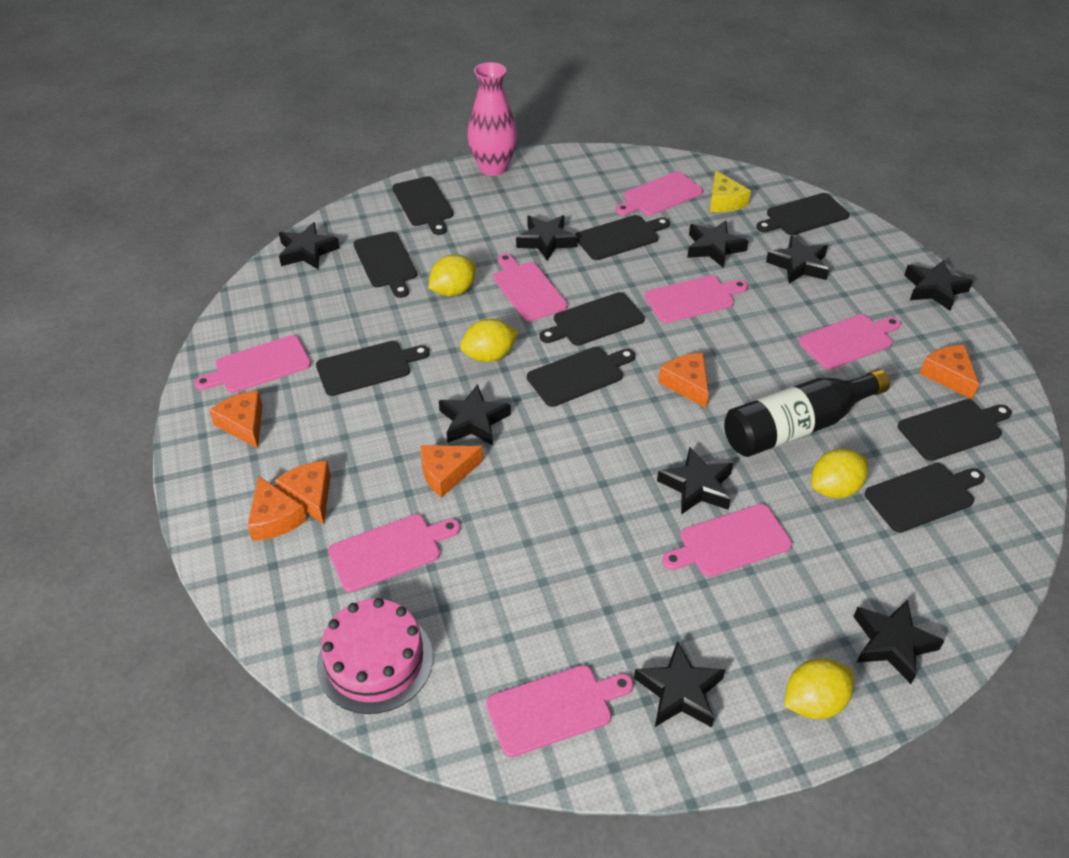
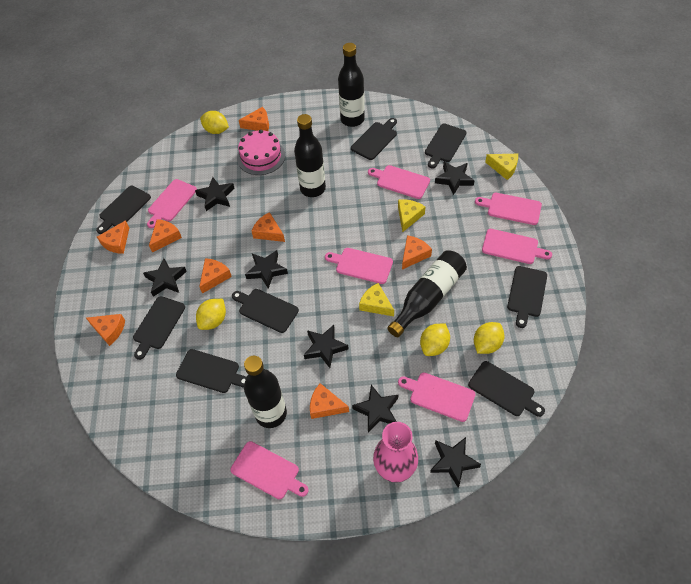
black bottle: [724,369,890,457] = 1 -> [244,356,287,428] [294,114,326,197] [338,43,365,127] [387,250,467,337] = 4
black cutting board: [316,341,430,396] [353,232,417,298] [392,176,453,235] [527,347,635,407] [540,292,645,346] [575,215,670,260] [756,193,849,235] [865,463,985,532] [898,400,1012,461] = 9 -> [96,186,151,234] [133,296,185,360] [176,349,247,393] [232,289,299,333] [351,118,397,160] [425,123,467,169] [468,361,545,417] [507,266,547,328] = 8
black star: [279,222,340,269] [439,384,511,445] [516,215,578,261] [634,641,725,727] [657,447,733,514] [687,221,748,268] [766,235,829,284] [853,600,945,684] [904,260,973,311] = 9 -> [143,258,187,297] [195,177,235,211] [245,250,288,288] [304,325,349,368] [352,385,399,432] [430,437,481,488] [435,162,475,195] = 7
orange cheese: [209,391,263,448] [247,476,307,541] [275,461,331,524] [421,445,483,497] [658,353,709,408] [919,345,979,399] = 6 -> [86,314,125,346] [97,220,129,254] [149,219,182,253] [199,258,232,294] [239,107,269,131] [252,212,285,242] [310,383,349,419] [402,235,432,270] = 8
pink cutting board: [194,335,311,393] [328,514,460,592] [486,665,633,757] [493,253,568,321] [616,172,703,215] [644,275,748,323] [662,504,792,577] [799,314,901,370] = 8 -> [147,179,197,228] [230,441,309,499] [325,248,393,284] [368,165,430,199] [398,372,475,422] [475,193,542,225] [482,229,552,264] = 7
yellow cheese: [710,170,751,212] = 1 -> [359,283,394,316] [398,199,425,232] [485,154,518,180] = 3

